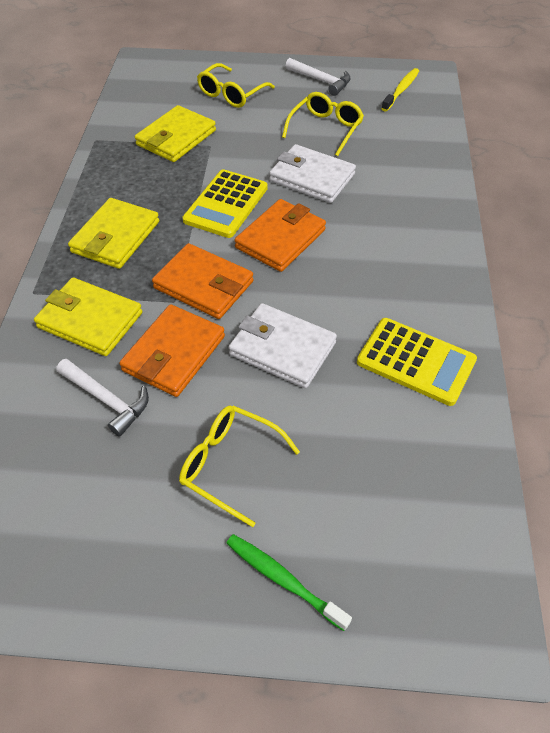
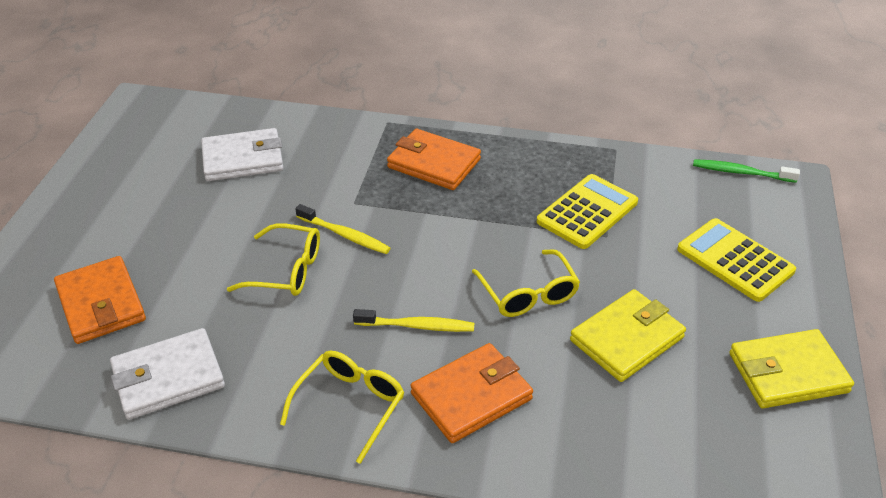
white hammer: [56,359,149,437] [286,58,351,96] = 2 -> none = 0
yellow toothbrush: [381,68,419,112] = 1 -> [295,204,391,254] [353,309,474,332] = 2
yellow wallet: [34,278,142,356] [68,198,159,269] [135,105,216,162] = 3 -> [570,289,686,382] [729,329,854,408] = 2

